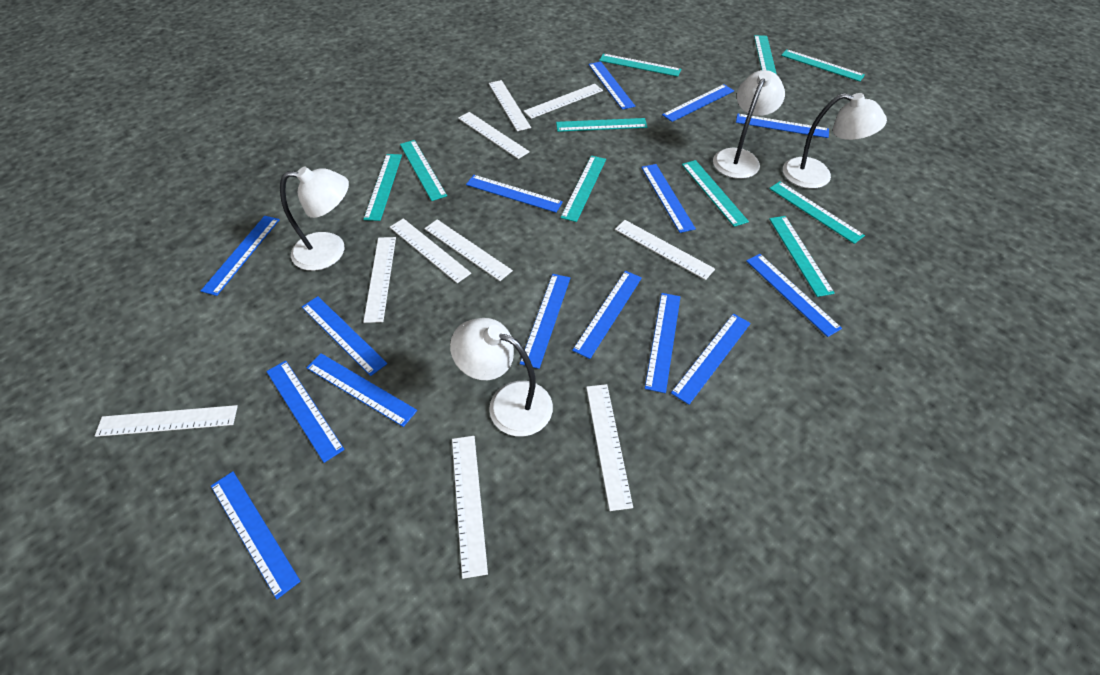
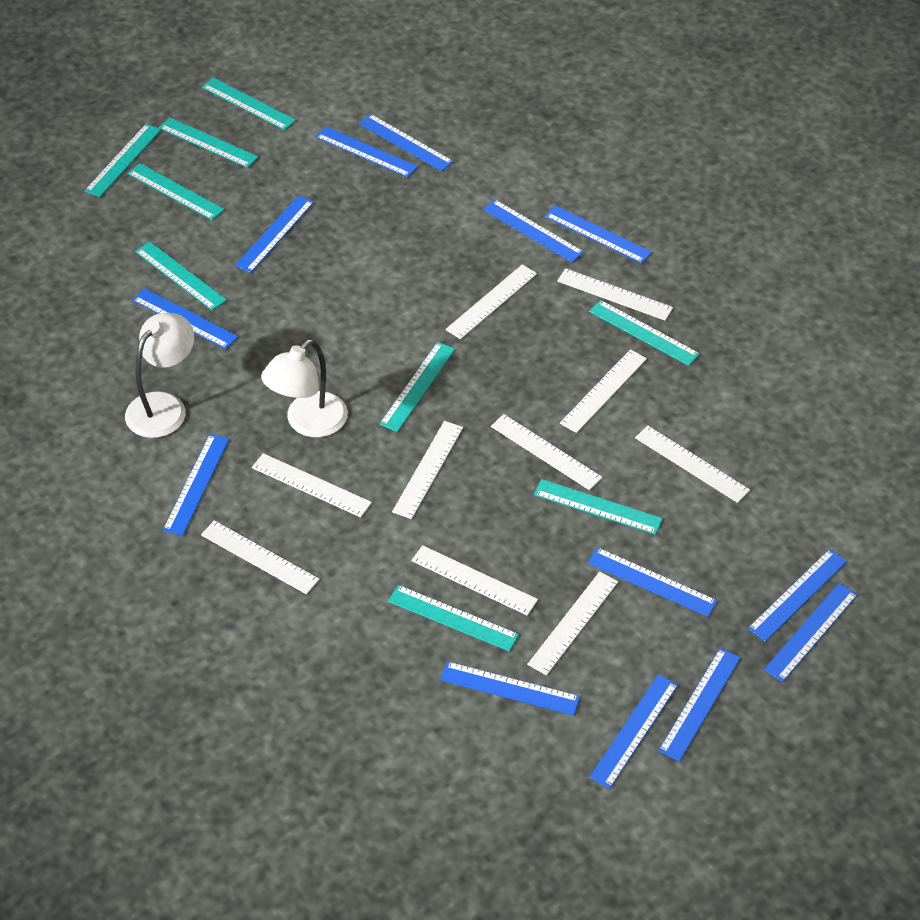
blue ruler: [201,216,280,296] [211,471,300,599] [266,361,345,463] [302,296,388,376] [306,353,417,427] [466,175,563,213] [520,274,570,369] [572,271,642,359] [589,61,635,110] [641,164,696,233] [645,293,681,393] [662,84,734,122] [671,314,751,405] [736,114,829,138] [746,254,842,337] = 15 -> [132,288,238,349] [163,434,229,536] [235,195,314,273] [316,127,418,177] [358,114,454,171] [440,661,580,716] [483,199,584,263] [545,205,652,264] [588,547,717,617] [589,674,678,789] [658,648,741,762] [748,549,847,642] [764,583,858,682] = 13
turquoise ruler: [363,154,402,221] [400,140,447,201] [556,118,647,132] [561,156,606,222] [599,54,681,77] [682,160,749,227] [754,35,777,75] [769,181,865,244] [769,216,835,297] [781,49,865,82] = 10 -> [84,124,161,197] [127,163,224,220] [135,242,227,311] [159,118,258,168] [202,78,296,130] [379,342,455,432] [388,585,519,651] [534,479,663,535] [589,300,700,366] = 9
white lamp: [280,167,349,271] [450,318,553,437] [713,70,785,179] [783,93,887,189] = 4 -> [125,313,194,438] [261,339,348,437] = 2

